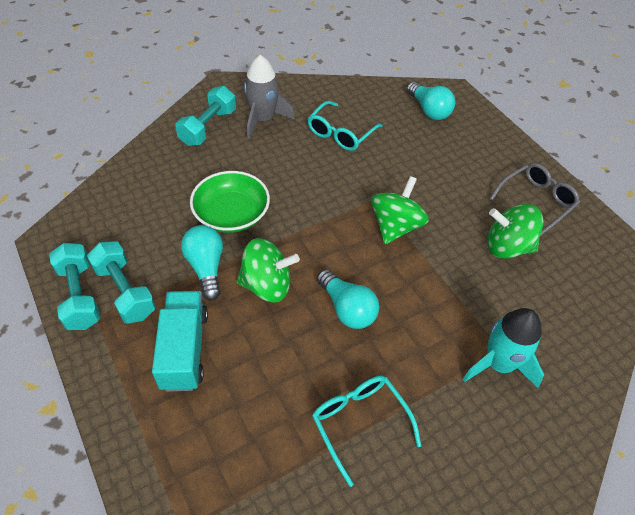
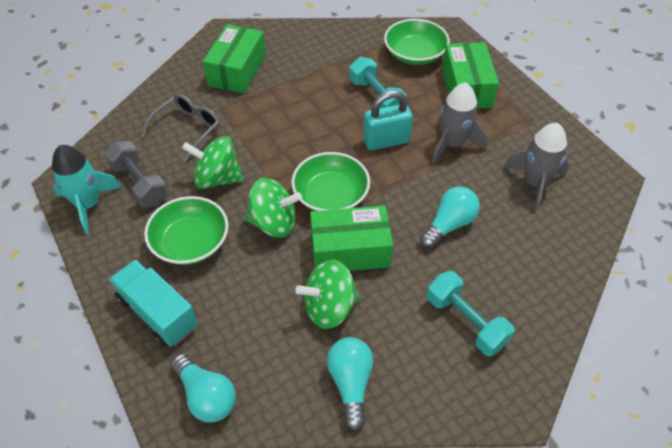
green bowl: [190,171,270,233] = 1 -> [144,196,228,265] [292,152,370,211] [384,19,450,65] = 3
green box: none = 0 -> [203,24,266,94] [310,205,393,271] [442,42,499,109] = 3
grey dumbbell: none = 0 -> [105,141,168,207] = 1
grey rocket: [244,55,295,139] = 1 -> [432,82,488,163] [504,123,569,211] = 2
turquoise dumbbell: [49,243,100,330] [87,241,156,324] [175,86,236,146] = 3 -> [349,57,406,108] [427,271,515,356] = 2
turquoise glasses: [307,101,382,151] [312,376,421,487] = 2 -> none = 0
turquoise padlock: none = 0 -> [363,90,413,150] = 1

